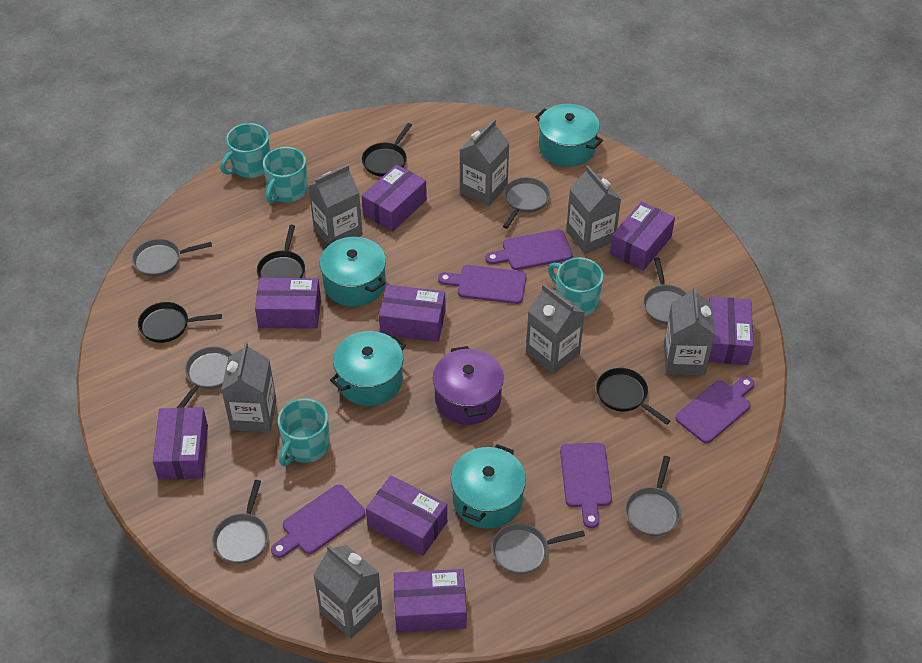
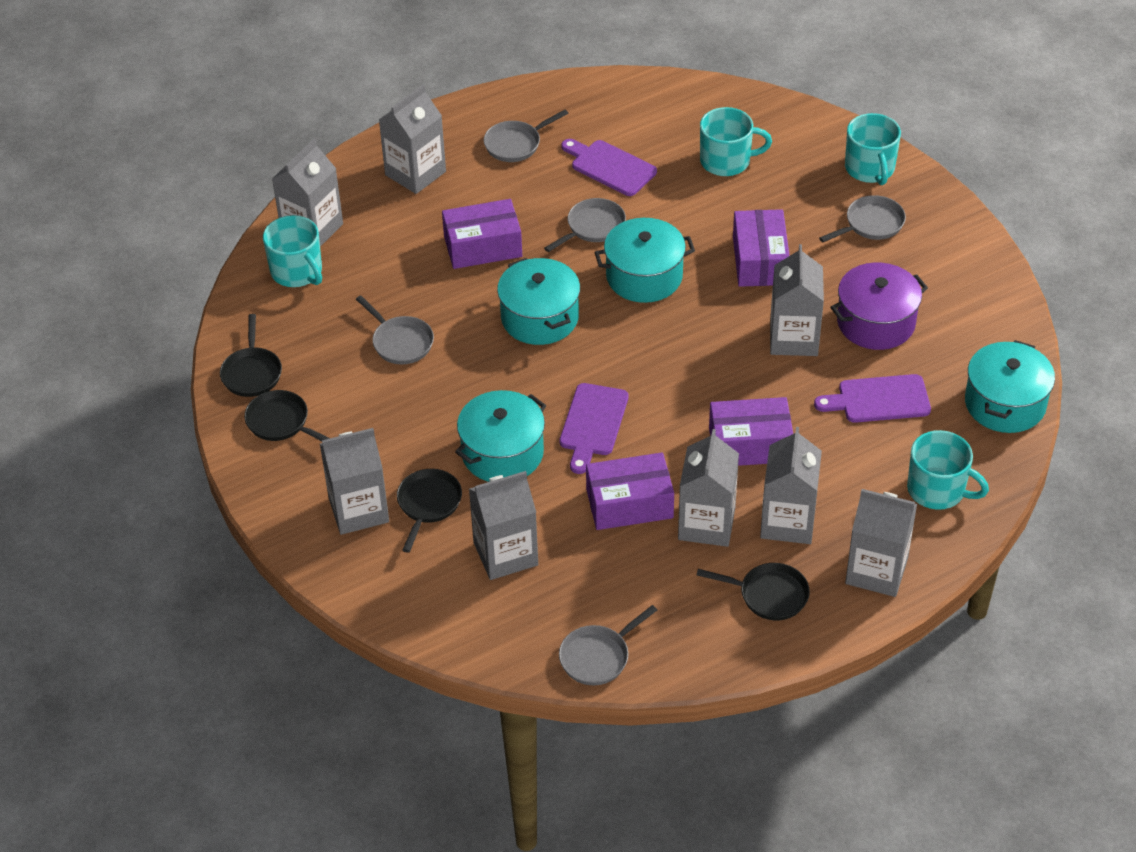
grey carton: [221,342,277,432] [308,164,363,243] [313,545,382,639] [460,119,509,206] [526,284,585,374] [566,165,621,254] [664,287,715,375] = 7 -> [272,139,343,247] [320,428,389,535] [379,85,446,194] [469,471,538,580] [678,429,739,547] [760,427,822,544] [770,244,824,356] [845,489,917,597] = 8
grey pan: [132,239,212,277] [177,346,233,408] [212,480,268,564] [492,523,585,574] [503,177,550,229] [625,456,681,536] [643,257,688,324] = 7 -> [356,296,434,364] [484,110,569,162] [544,198,626,252] [559,605,657,685] [819,195,906,242] = 5
purple box: [153,407,208,480] [255,278,321,329] [362,164,427,232] [366,475,447,556] [379,285,446,342] [394,569,467,633] [610,201,675,271] [708,297,754,365] = 8 -> [442,199,522,269] [586,452,674,530] [709,397,793,466] [733,209,790,287] = 4
purple cutting board: [271,485,365,558] [438,265,527,304] [485,229,573,270] [560,443,612,528] [675,377,754,443] = 5 -> [559,383,628,474] [561,139,657,196] [814,374,931,423] = 3

